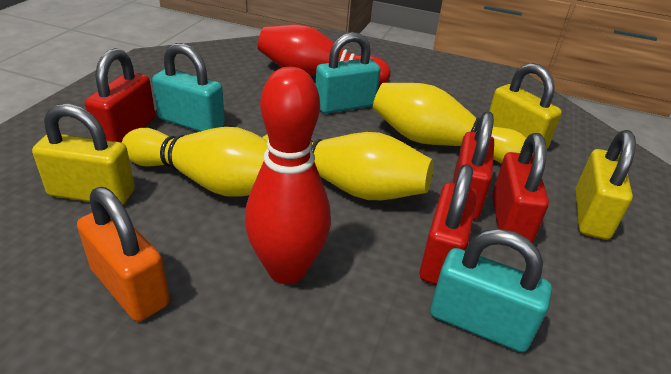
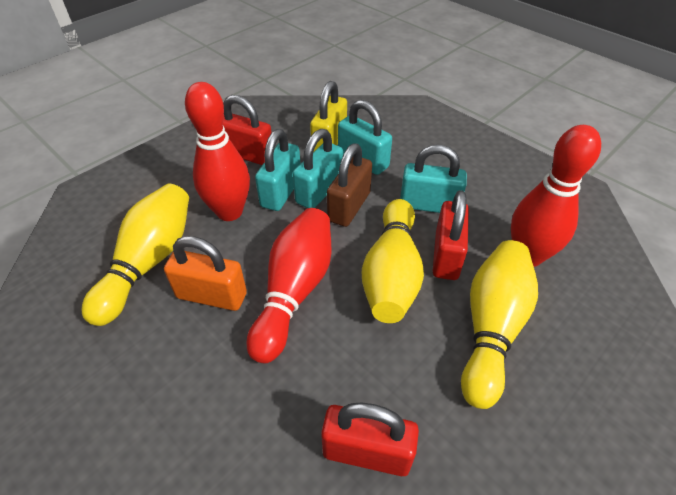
brown padlock: none = 0 -> [327,143,372,227] = 1
red bowling pin: [245,67,331,284] [258,24,390,86] = 2 -> [185,82,250,221] [246,208,331,363] [511,125,601,267] = 3
red padlock: [85,48,155,143] [420,164,477,285] [453,111,494,220] [492,133,549,243] = 4 -> [223,95,272,165] [321,403,419,476] [433,190,469,280] = 3
turquoise padlock: [152,43,225,132] [316,32,381,114] [430,229,552,352] = 3 -> [255,129,301,211] [293,129,343,208] [338,100,392,175] [400,145,467,213] = 4
yellow padlock: [32,104,135,205] [489,63,562,155] [575,130,636,240] = 3 -> [310,81,347,151] = 1

